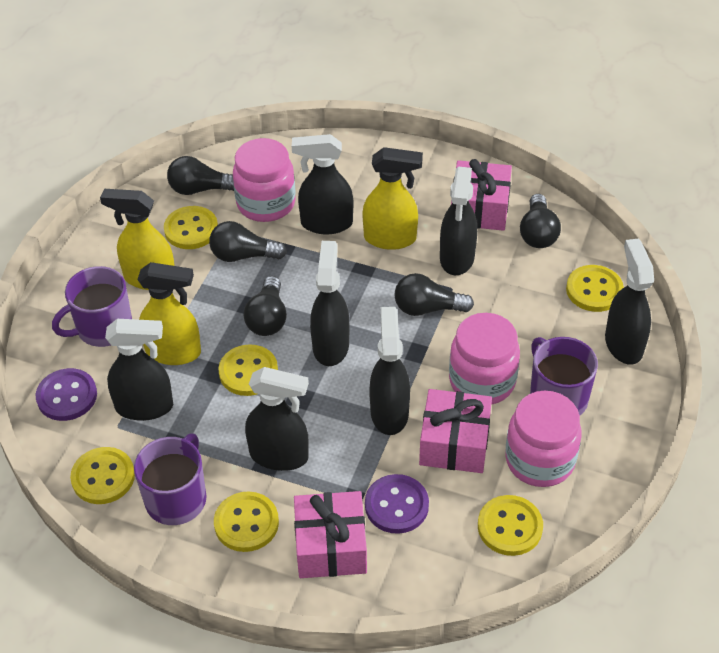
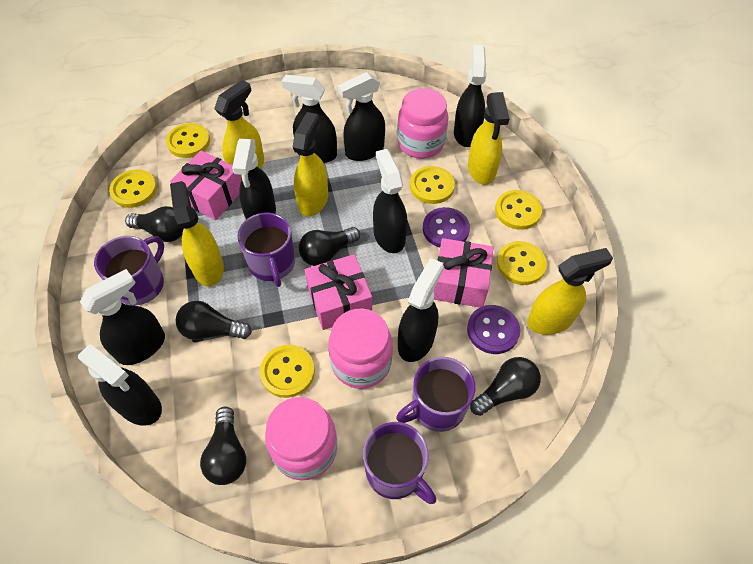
black spray bottle: [105,319,173,421] [245,367,309,471] [292,134,353,235] [310,241,349,366] [369,307,410,435] [440,166,477,275] [605,238,654,365] = 7 -> [78,344,162,426] [80,269,165,365] [232,139,276,220] [282,75,337,163] [338,72,385,161] [373,149,407,253] [398,258,444,362] [454,45,487,147] = 8
purple mug: [52,266,132,347] [134,433,206,525] [530,337,598,415] = 3 -> [94,236,164,305] [238,213,295,287] [363,422,436,504] [396,357,475,432] = 4
yellow spray bottle: [100,189,175,290] [137,262,201,365] [362,147,423,250] = 3 -> [170,181,224,286] [214,80,264,179] [293,112,328,216] [468,92,510,185] [527,248,613,335] = 5

